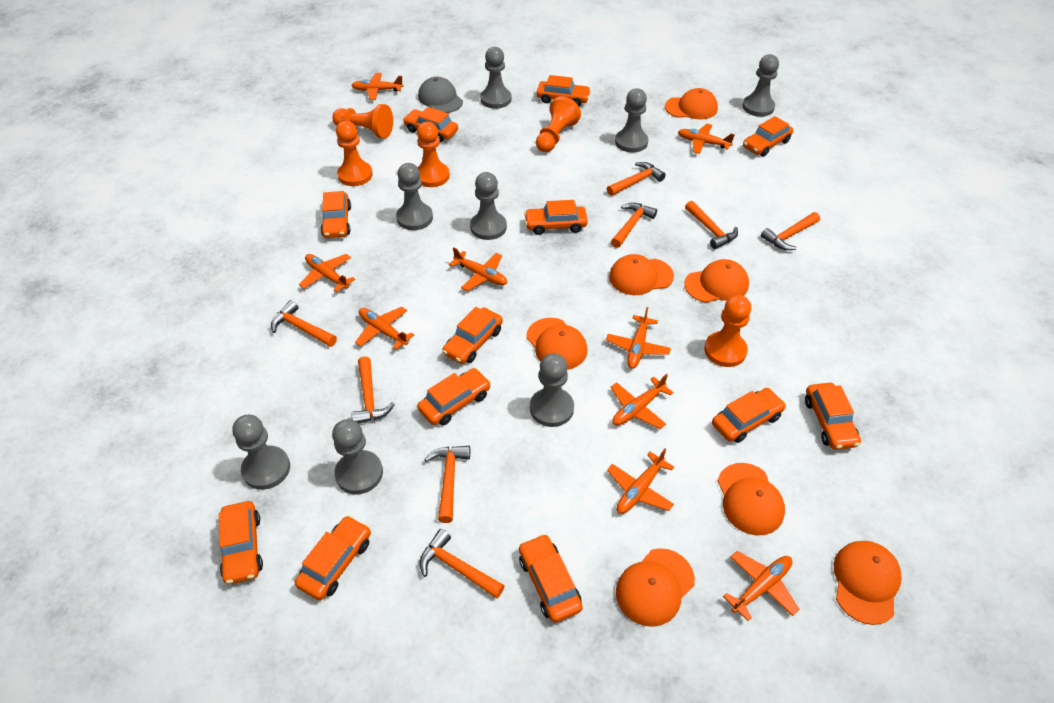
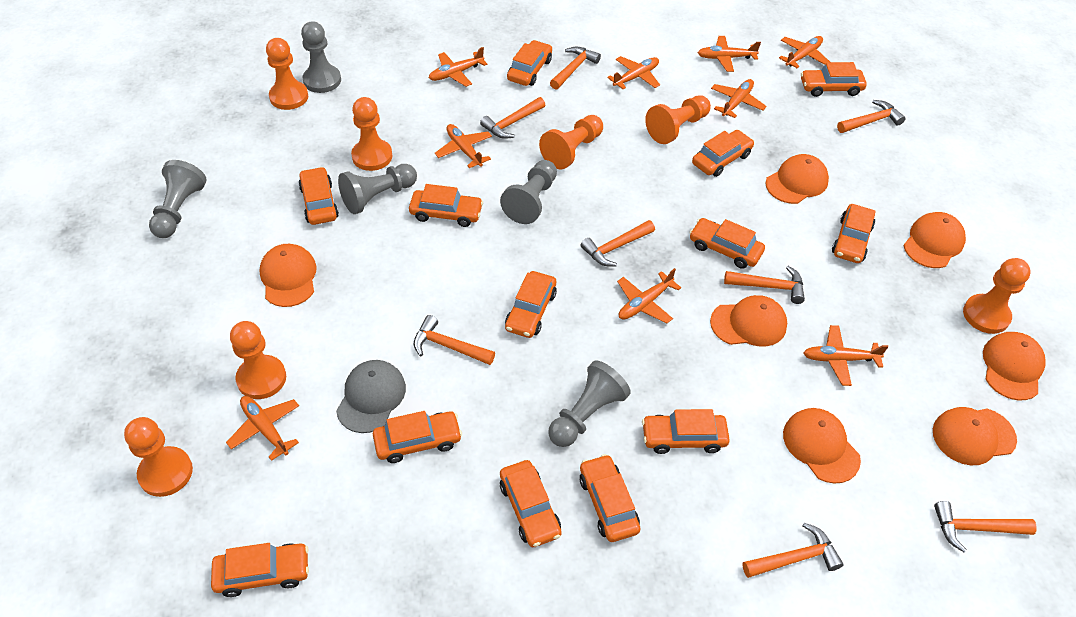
grey pawn: [232,415,290,490] [332,419,383,494] [396,163,433,230] [470,172,507,240] [480,47,512,109] [530,353,574,427] [615,88,648,153] [742,54,779,117] = 8 -> [149,160,207,238] [301,21,341,93] [338,164,417,214] [500,160,557,224] [548,361,631,447] = 5
orange car: [219,501,263,584] [295,515,371,600] [321,191,351,238] [403,107,458,142] [417,368,491,426] [442,307,503,364] [519,534,583,623] [524,200,588,235] [536,75,591,106] [712,388,786,443] [743,116,793,157] [805,383,861,450] = 12 -> [211,543,309,597] [298,167,339,225] [373,411,462,463] [409,184,483,227] [500,460,562,547] [505,271,557,338] [507,40,552,86] [580,454,640,542] [642,409,730,454] [689,218,765,269] [692,130,754,177] [801,62,867,97] [832,204,876,263] = 13
orange pawn: [332,104,393,139] [336,121,373,186] [417,122,450,187] [536,96,581,152] [704,295,751,367] = 5 -> [124,417,193,497] [230,321,286,399] [266,38,308,110] [351,97,393,171] [539,115,603,169] [645,95,711,144] [963,258,1031,334] = 7

